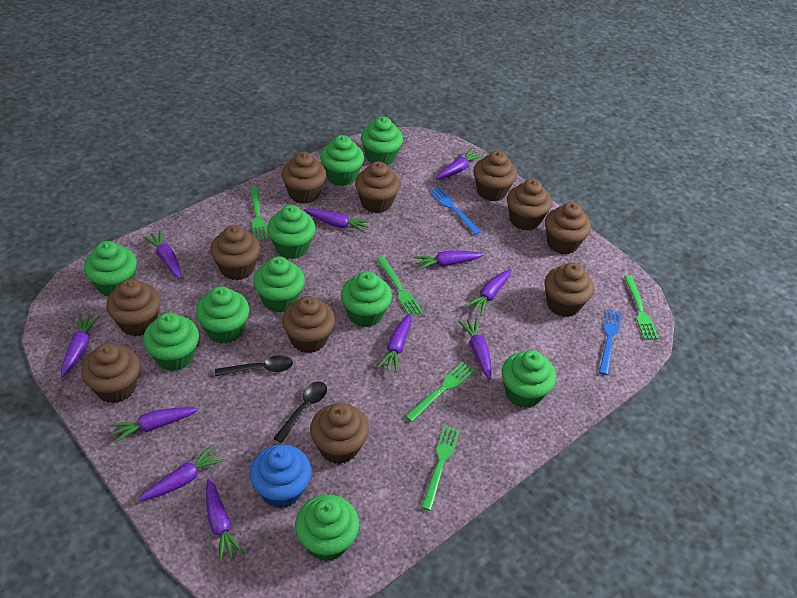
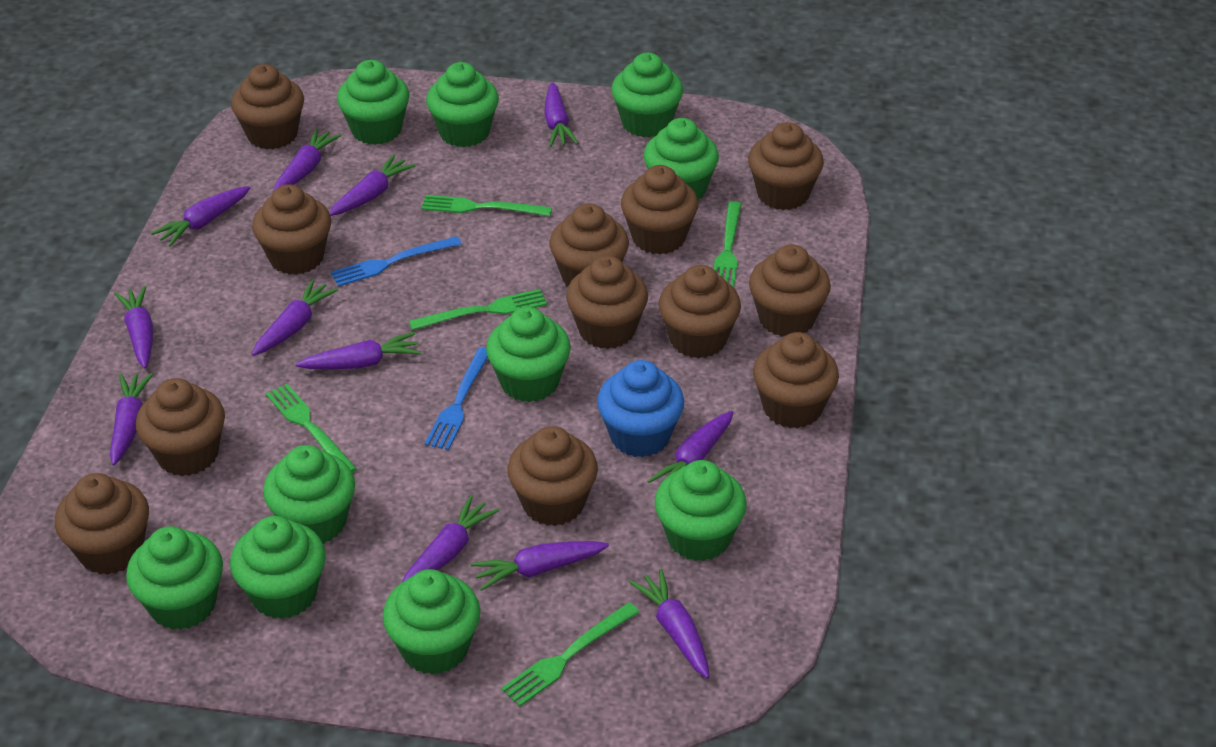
black spoon: [215,355,293,376] [274,381,327,443] = 2 -> none = 0
brown cupcake: [81,343,140,403] [106,279,161,336] [210,225,260,280] [281,152,326,204] [282,296,335,353] [310,403,369,464] [355,161,400,213] [473,151,517,201] [507,179,552,231] [544,263,594,317] [545,202,591,254] = 11 -> [55,473,149,575] [136,378,225,476] [231,64,304,150] [252,184,331,275] [507,426,598,526] [549,203,629,286] [566,256,648,349] [621,165,698,255] [658,265,741,358] [748,122,824,210] [749,244,831,337] [753,332,839,429] = 12
purple carrot: [61,314,100,377] [110,407,199,443] [138,445,225,501] [143,230,181,279] [206,478,245,563] [304,208,371,233] [377,313,411,373] [414,251,484,270] [435,148,484,179] [458,318,492,380] [465,269,512,316] = 11 -> [110,373,153,465] [114,286,153,368] [151,186,250,247] [252,279,338,356] [274,128,342,190] [295,332,421,370] [329,155,416,216] [402,496,499,582] [471,541,609,591] [544,82,578,147] [629,569,709,679] [648,411,734,483] = 12

